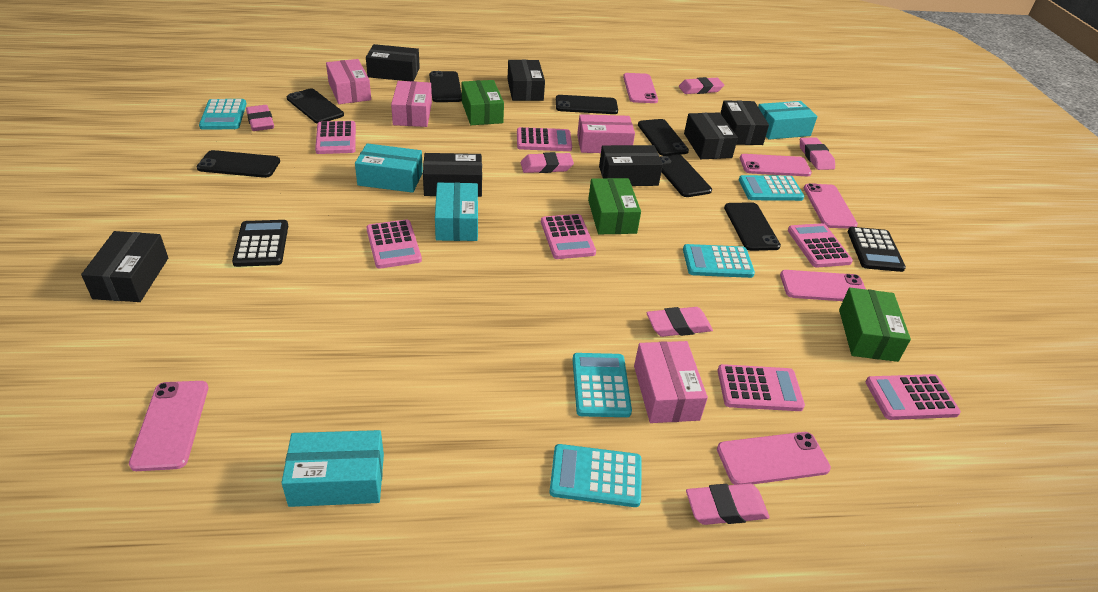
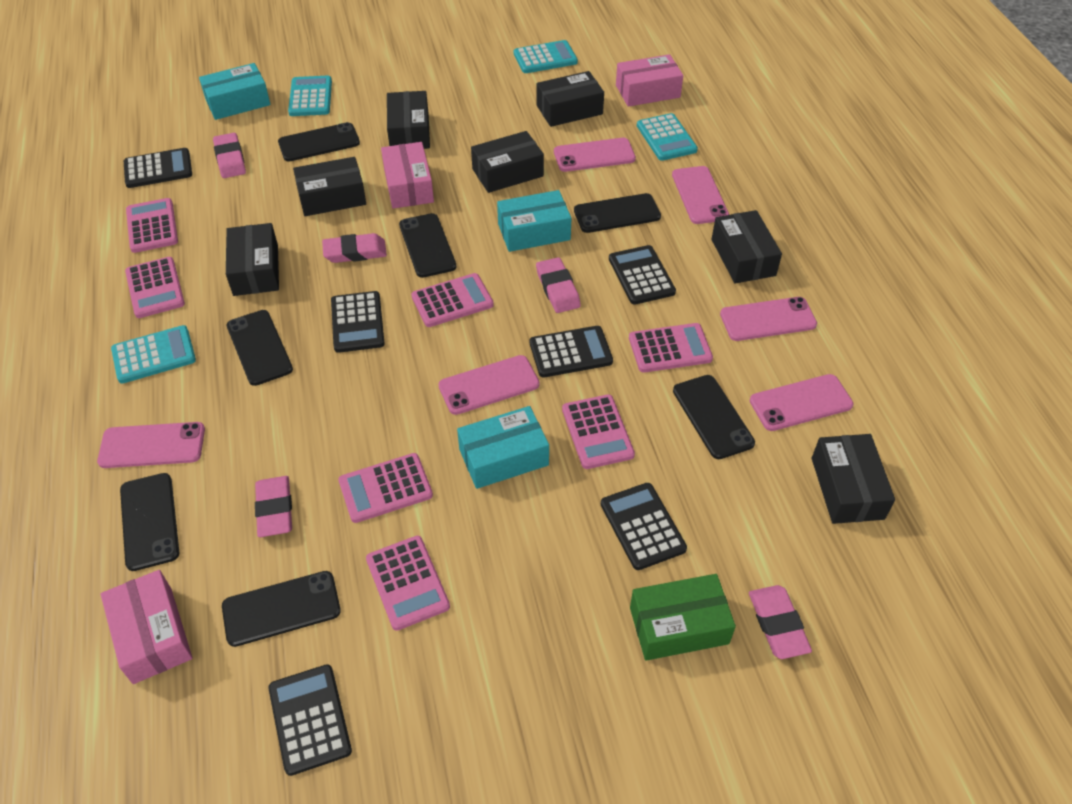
black calculator: [232,220,288,267] [848,227,906,272] = 2 -> [124,148,192,188] [268,664,352,776] [331,291,385,353] [530,326,613,377] [601,483,687,570] [609,245,676,305] = 6
green box: [462,80,504,125] [588,178,641,234] [839,288,911,362] = 3 -> [630,574,736,661] = 1
pink box: [326,59,371,104] [391,81,432,127] [577,114,635,153] [634,341,708,423] = 4 -> [101,570,193,684] [381,142,434,209] [616,54,683,107] = 3
pink eraser: [246,105,274,131] [521,152,574,173] [646,307,713,337] [679,77,724,94] [686,484,770,525] [800,137,835,170] = 6 -> [213,133,246,178] [255,476,292,537] [322,233,387,263] [536,257,581,313] [749,585,812,659] = 5
turquoise box: [281,430,384,507] [355,143,423,193] [435,182,478,241] [758,101,817,140] = 4 -> [199,63,271,120] [457,406,549,489] [497,190,571,252] = 3
turquoise calculator: [199,99,246,130] [549,444,642,507] [572,353,632,417] [683,244,755,278] [739,175,804,201] = 5 -> [111,325,196,383] [288,76,332,116] [514,40,578,73] [637,113,698,161] = 4

